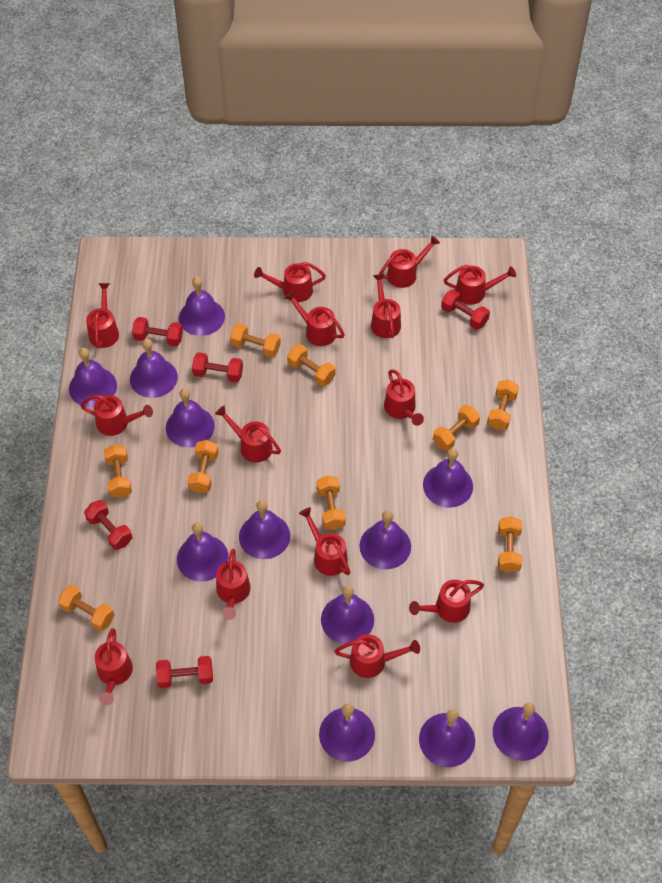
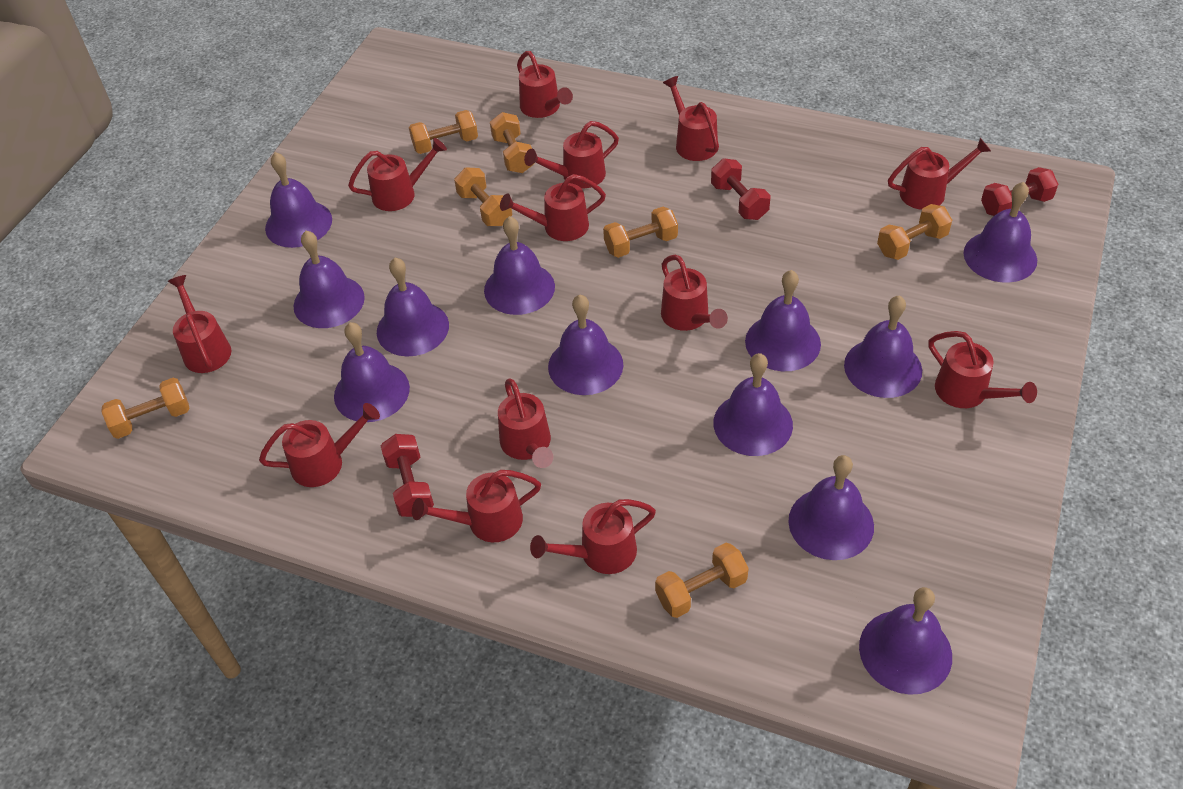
orange dumbbell: [58,585,114,631] [104,444,132,498] [188,440,219,493] [230,323,281,358] [287,344,335,386] [317,476,346,530] [433,405,480,451] [487,380,519,430] [498,516,522,573] = 9 -> [102,378,190,439] [409,110,478,154] [454,167,512,226] [490,112,535,173] [603,207,678,258] [655,543,749,618] [877,204,952,260] = 7
red dumbbell: [84,500,132,550] [132,317,183,346] [156,656,213,688] [192,352,243,383] [441,289,490,330] = 5 -> [380,434,434,517] [711,158,771,220] [981,167,1058,216] = 3
red watering can: [80,395,153,436] [86,283,119,348] [95,628,133,705] [215,406,281,463] [216,549,251,620] [254,262,326,302] [284,291,345,346] [299,507,350,576] [334,634,420,678] [371,274,401,338] [379,235,440,288] [384,370,424,426] [409,580,484,623] [444,265,516,305] = 14 -> [168,275,231,373] [259,403,380,487] [348,138,447,211] [412,470,541,542] [498,378,553,468] [500,174,606,241] [517,51,573,118] [524,121,619,188] [530,499,656,574] [661,255,728,331] [663,76,719,161] [888,138,991,210] [928,331,1037,408] = 13

